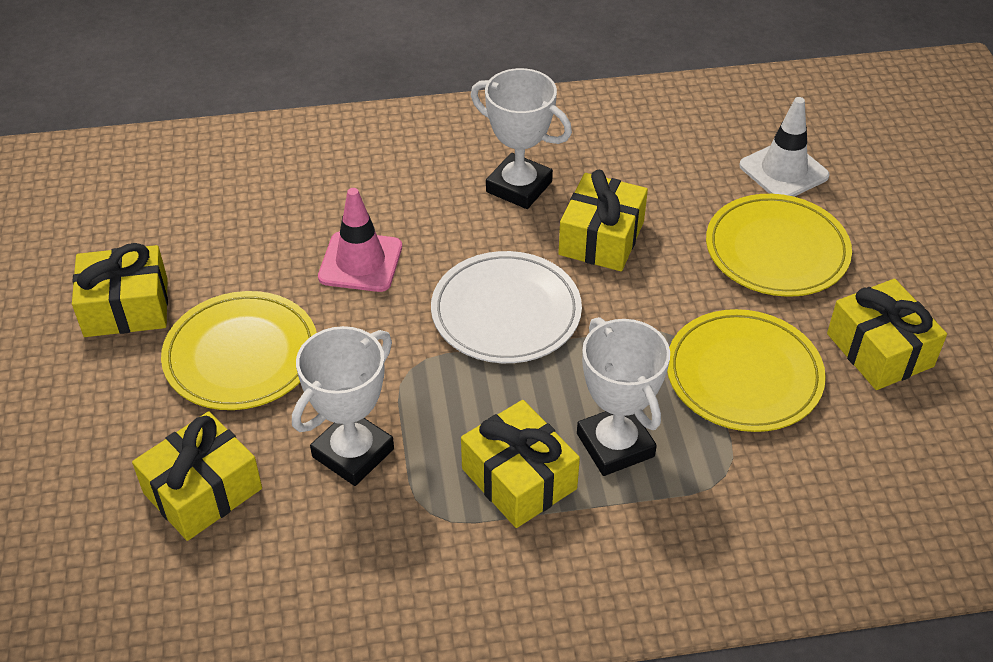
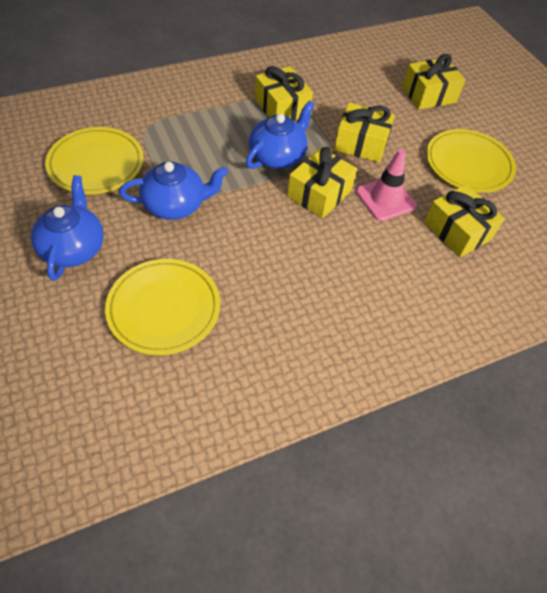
blue teapot: none = 0 -> [31,175,104,281] [119,162,228,220] [246,100,315,169] = 3
white plate: [431,251,582,363] = 1 -> none = 0
white traffic cone: [740,97,830,197] = 1 -> none = 0
white trophy: [292,326,394,486] [471,68,572,209] [577,317,670,476] = 3 -> none = 0

